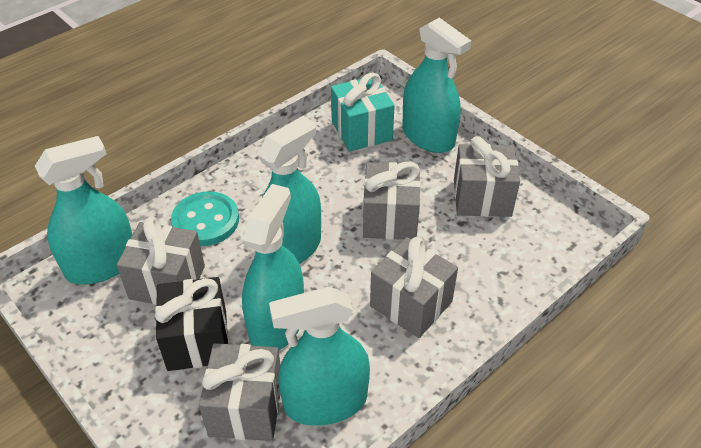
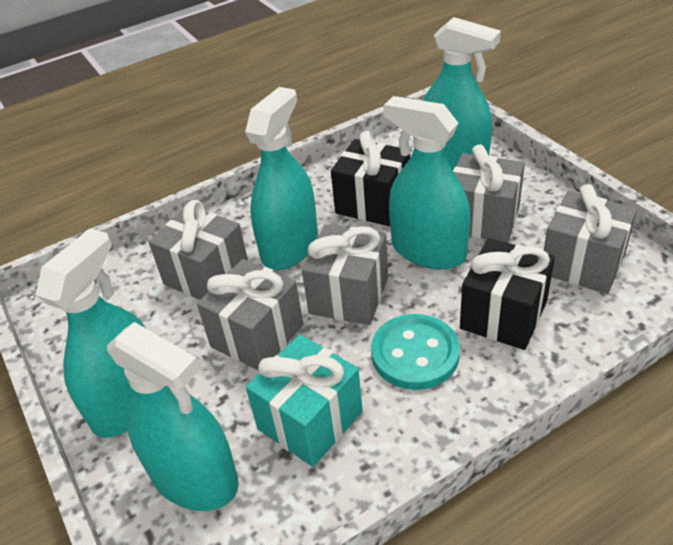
black gift: [155,277,229,371] = 1 -> [331,131,410,226] [460,238,555,350] = 2

